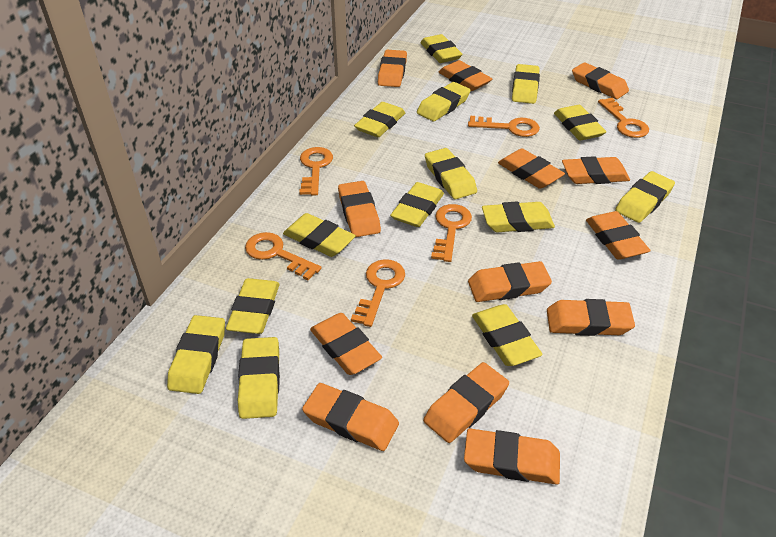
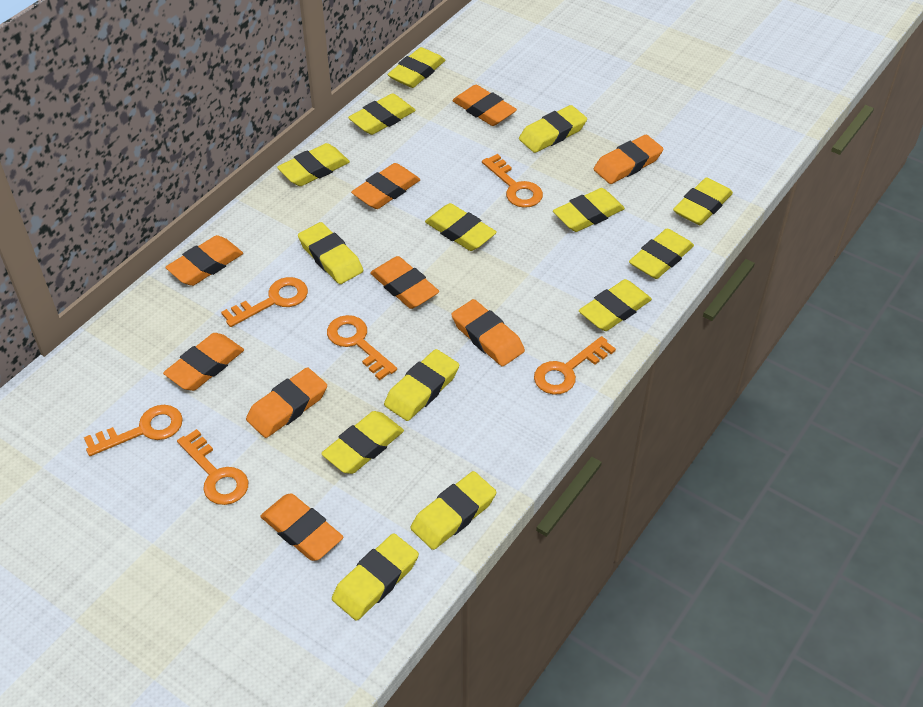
orange eraser: [302,383,399,451] [310,313,382,375] [338,181,381,237] [378,50,407,87] [423,362,509,443] [439,60,492,91] [464,428,560,485] [468,261,552,302] [498,148,565,189] [547,299,635,336] [562,156,630,184] [572,62,629,99] [586,211,651,260] = 13 -> [163,333,244,391] [165,235,243,286] [246,367,327,438] [260,493,343,561] [351,163,420,209] [370,256,439,309] [451,299,525,367] [452,85,517,126] [594,135,663,184] = 9

